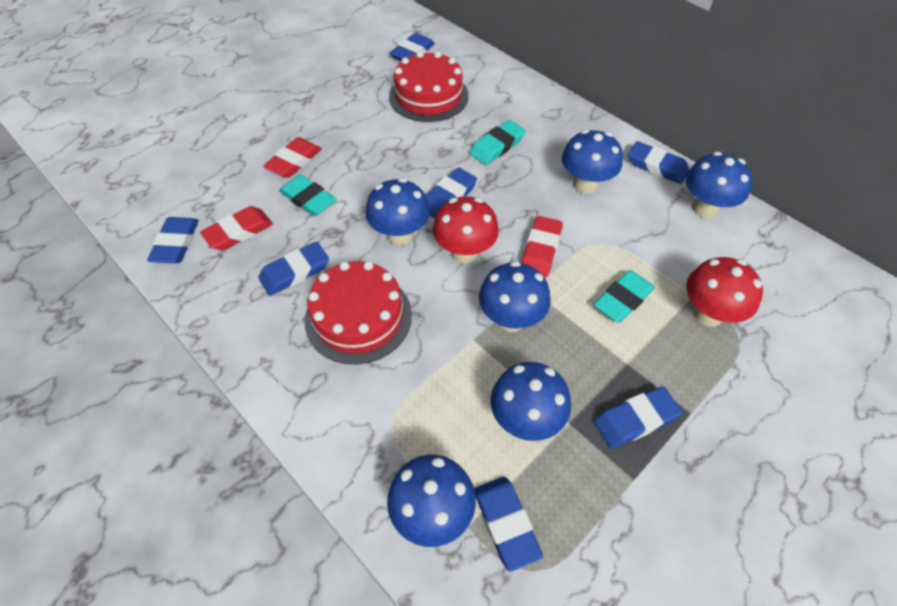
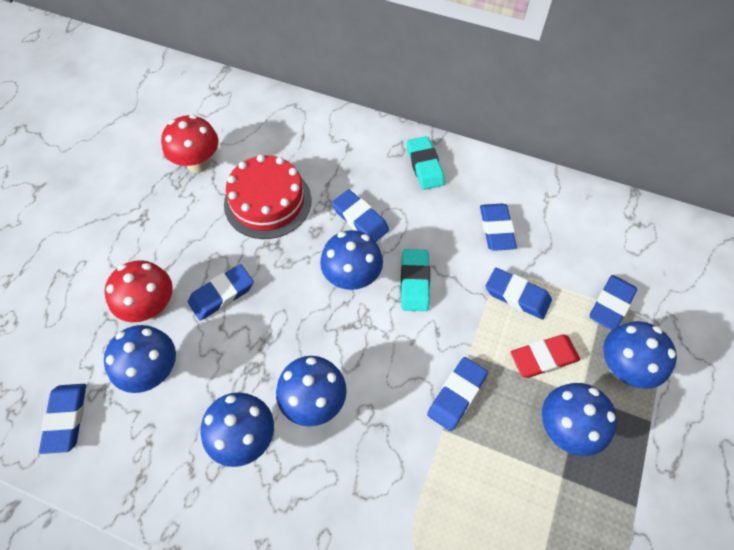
red cake: [305,261,412,364] [389,51,469,122] = 2 -> [224,154,312,239] = 1
red eraser: [200,206,273,250] [263,137,322,178] [522,216,563,278] = 3 -> [511,334,580,378] = 1
turquoise eraser: [279,174,336,216] [470,120,526,165] [593,270,655,323] = 3 -> [401,249,430,311] [407,136,445,190] = 2

